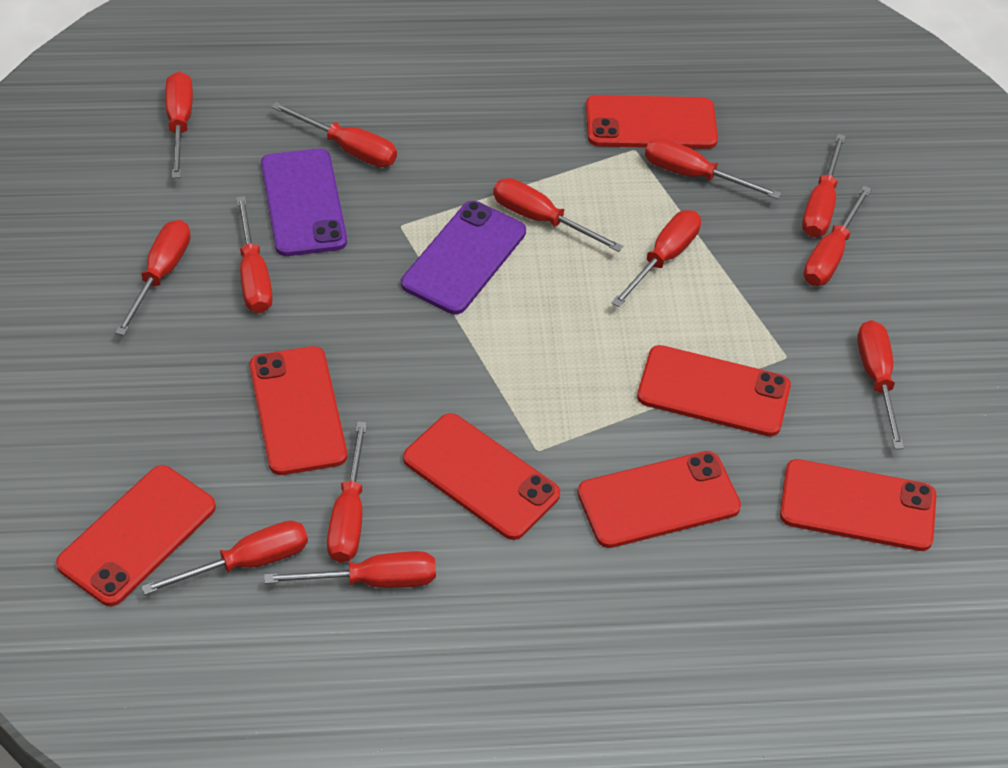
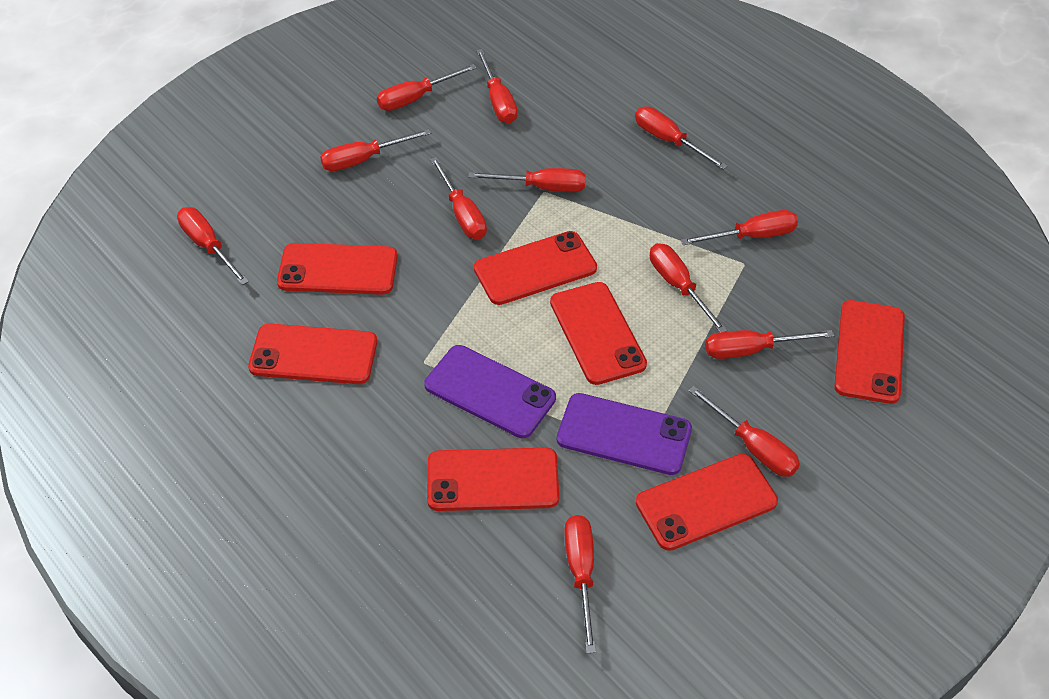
red screwdriver: [115,220,191,336] [141,521,308,595] [165,72,193,178] [236,196,273,313] [264,551,436,588] [271,102,397,167] [327,421,367,563] [493,178,623,252] [612,210,701,307] [645,138,781,199] [802,134,846,237] [803,186,871,286] [857,320,904,449] = 13 -> [177,207,249,285] [320,129,431,171] [377,64,477,111] [430,157,487,239] [469,168,586,192] [476,49,517,123] [564,515,596,653] [635,106,727,169] [650,243,727,332] [681,210,798,245] [688,386,800,477] [705,330,834,359] = 12

